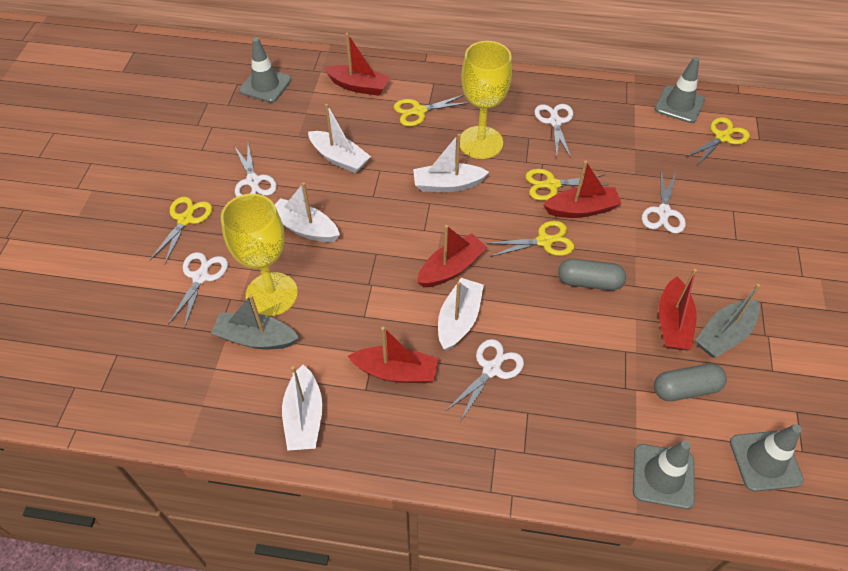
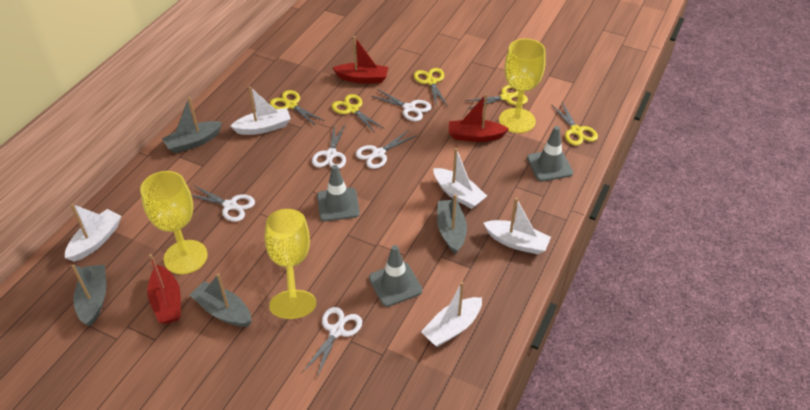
grey boat: [211,295,299,349] [695,284,760,357] = 2 -> [72,264,106,326] [162,97,222,153] [190,273,252,327] [437,194,467,254] = 4
grey capsule: [558,259,626,290] [654,364,727,401] = 2 -> none = 0
grey traffic cone: [239,37,292,103] [633,440,695,509] [655,57,705,123] [730,424,804,492] = 4 -> [317,165,360,221] [369,245,422,307] [527,126,573,181] = 3
red boat: [324,33,390,96] [348,327,438,383] [417,225,487,287] [543,161,622,218] [659,269,697,350] = 5 -> [147,254,181,324] [333,36,388,83] [449,94,509,142] = 3
yellow goblet: [221,194,298,316] [460,41,512,159] = 2 -> [140,171,208,274] [264,209,316,319] [499,38,546,133] = 3

